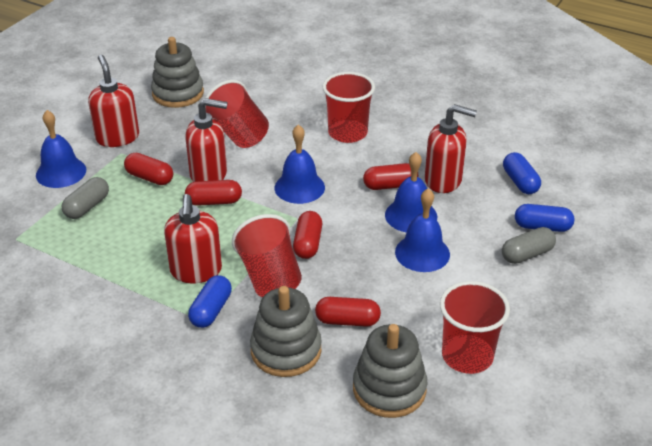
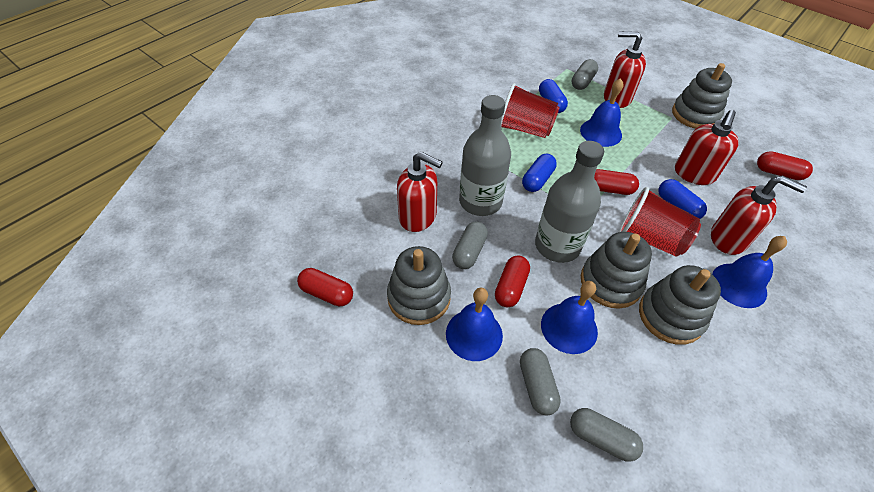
grey bottle: none = 0 -> [459,95,511,216] [535,141,604,263] = 2
grey capsule: [62,177,109,219] [502,227,556,264] = 2 -> [452,222,488,269] [520,348,561,415] [570,408,643,462] [571,59,598,90] = 4
grey stacking toy: [151,37,204,108] [250,286,322,377] [353,324,427,418] = 3 -> [387,246,451,325] [581,232,652,309] [639,265,721,345] [672,63,732,129] = 4
red capsule: [124,153,173,185] [185,180,242,206] [293,211,322,259] [315,297,381,327] [363,163,418,190] = 5 -> [297,268,353,306] [495,256,530,307] [594,169,639,195] [757,151,813,180] = 4
red cup: [205,80,269,148] [232,214,302,297] [322,72,375,143] [440,281,510,374] = 4 -> [501,83,560,138] [619,187,701,257] = 2

